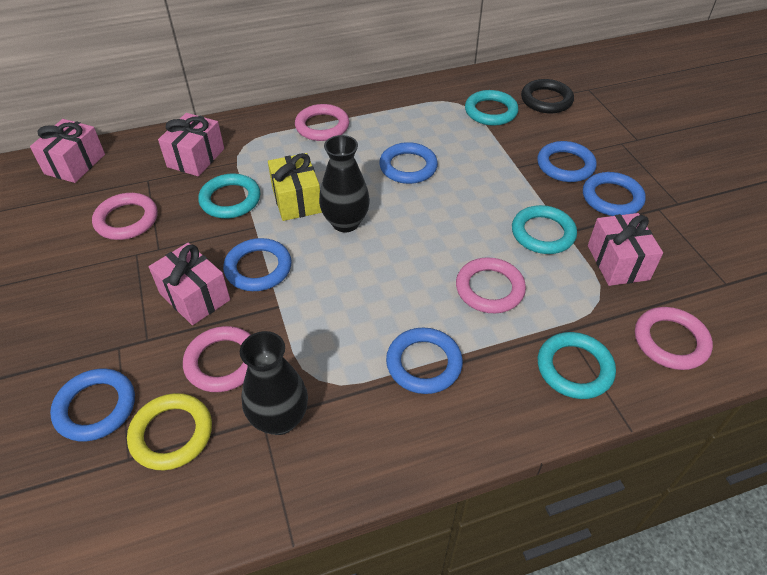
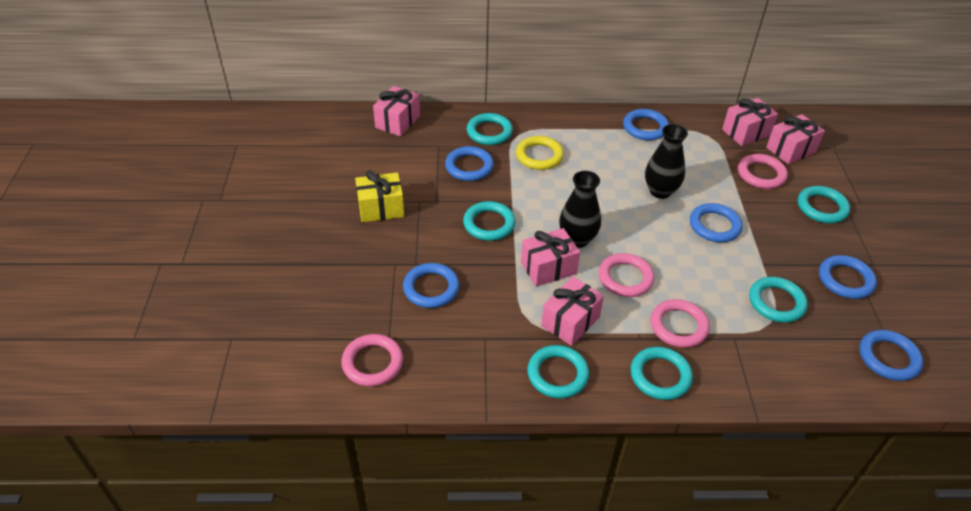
black ring: [521,79,574,113] = 1 -> none = 0
pink gift: [30,119,105,183] [149,243,230,325] [158,113,224,176] [588,213,663,286] = 4 -> [373,86,420,137] [521,228,580,287] [541,277,604,346] [722,98,778,146] [766,114,825,165] = 5
pink ring: [92,193,157,240] [183,326,250,392] [295,104,349,141] [456,257,526,313] [635,307,713,370] = 5 -> [341,334,403,387] [599,253,654,297] [650,299,710,348] [738,154,788,189] = 4
turquoise ring: [198,174,261,218] [465,90,518,126] [512,205,577,254] [538,332,616,399] = 4 -> [463,201,515,241] [467,113,513,145] [527,345,589,398] [631,347,693,400] [749,277,808,323] [798,186,850,223] = 6

